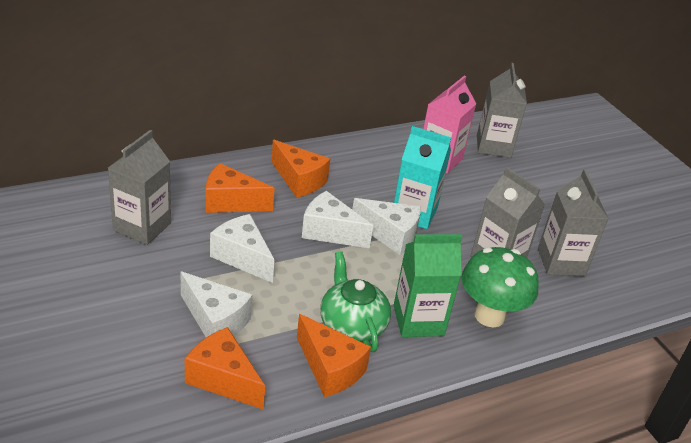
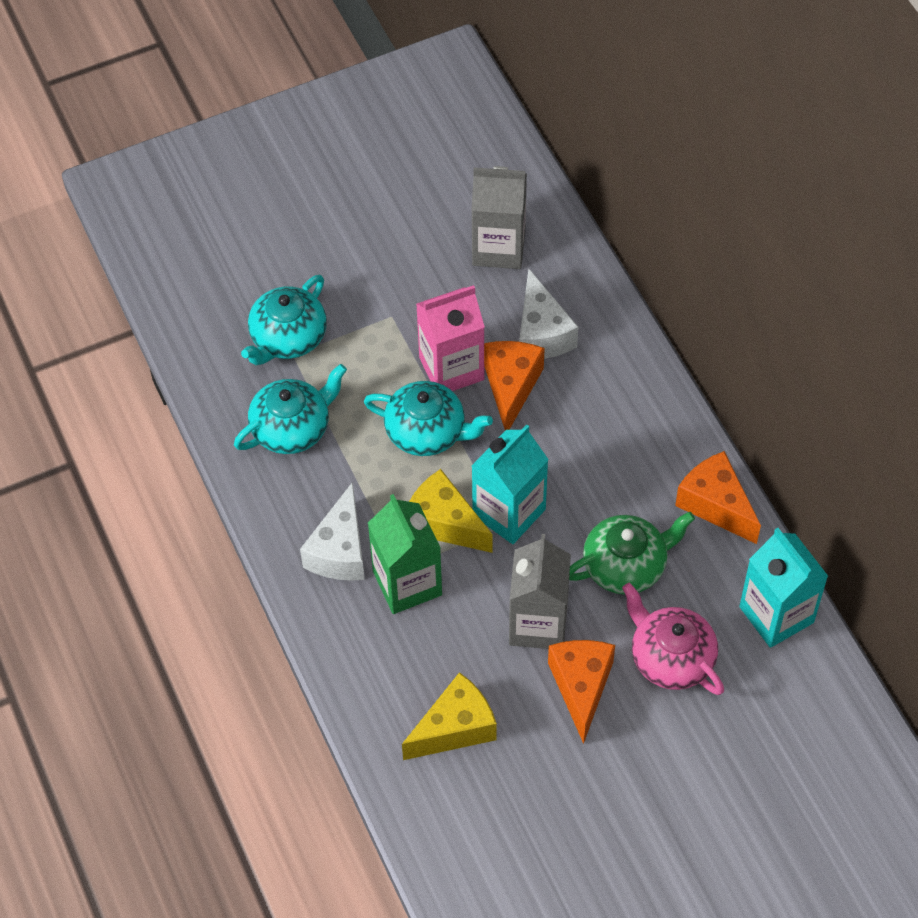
green mushroom: [461,247,539,328] = 1 -> none = 0
grey carton: [108,130,171,245] [471,167,545,258] [477,63,527,158] [538,169,609,276] = 4 -> [471,166,527,269] [509,534,571,649] = 2
orange cheese: [185,327,265,410] [206,163,275,213] [271,140,330,198] [297,314,371,397] = 4 -> [484,341,545,430] [548,640,615,744] [675,451,761,544] = 3
pink teapot: none = 0 -> [622,582,724,695] = 1
turquoise carton: [394,126,451,229] = 1 -> [472,424,549,544] [739,528,828,648] = 2
turquoise teapot: none = 0 -> [234,364,347,454] [241,275,327,365] [364,381,493,456] = 3
white cheese: [180,271,252,337] [210,214,275,283] [302,191,373,248] [352,198,421,255] = 4 -> [300,482,365,581] [519,269,578,359] = 2
yellow cheese: none = 0 -> [402,672,497,760] [409,469,492,553] = 2

